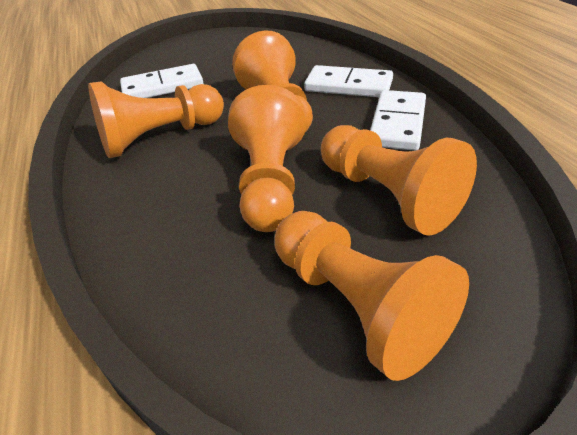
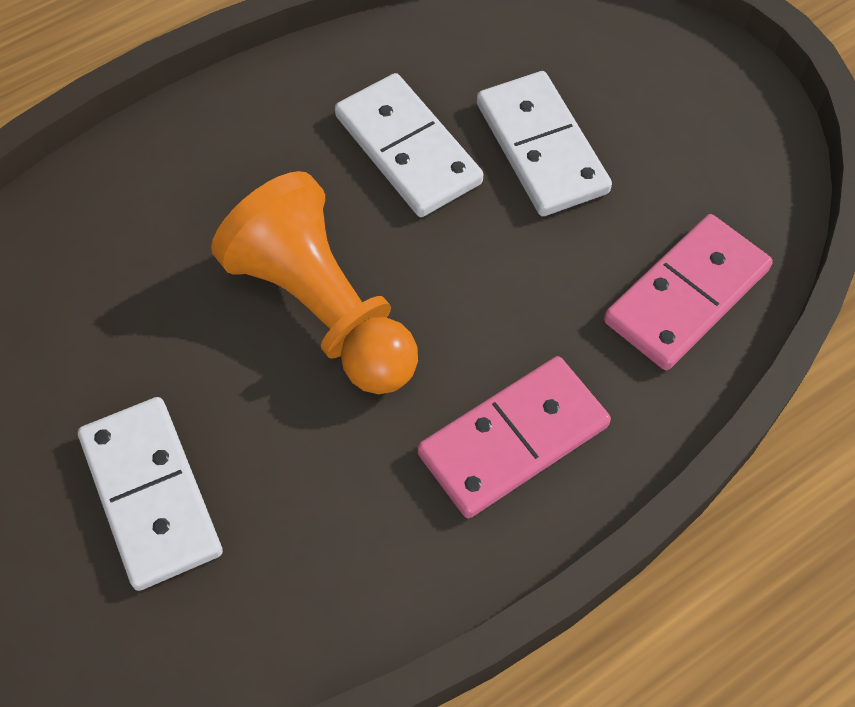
orange pawn: [88,81,224,158] [228,85,306,232] [232,30,313,132] [275,211,469,381] [321,125,477,236] = 5 -> [211,171,418,394] = 1
pink domino: none = 0 -> [417,356,611,518] [604,214,773,370] = 2

